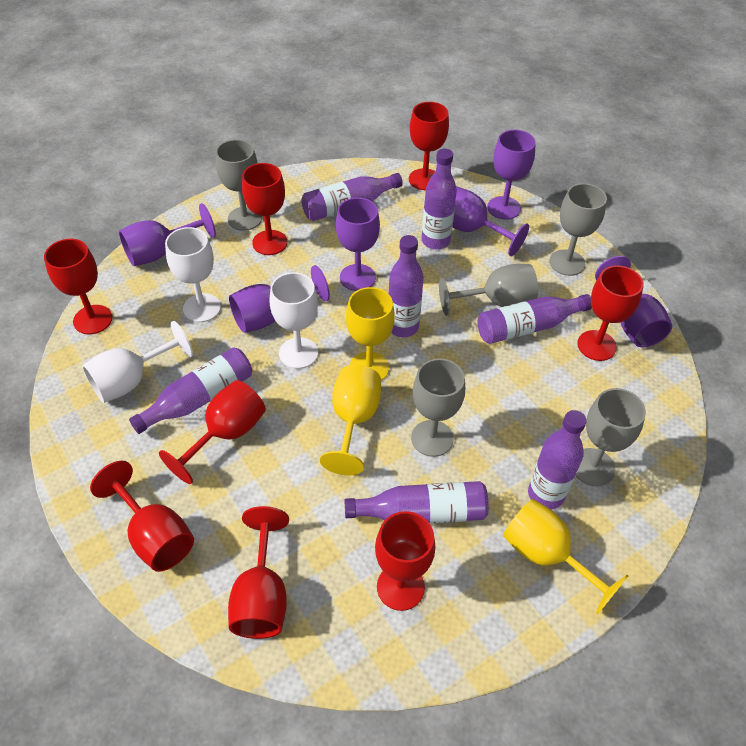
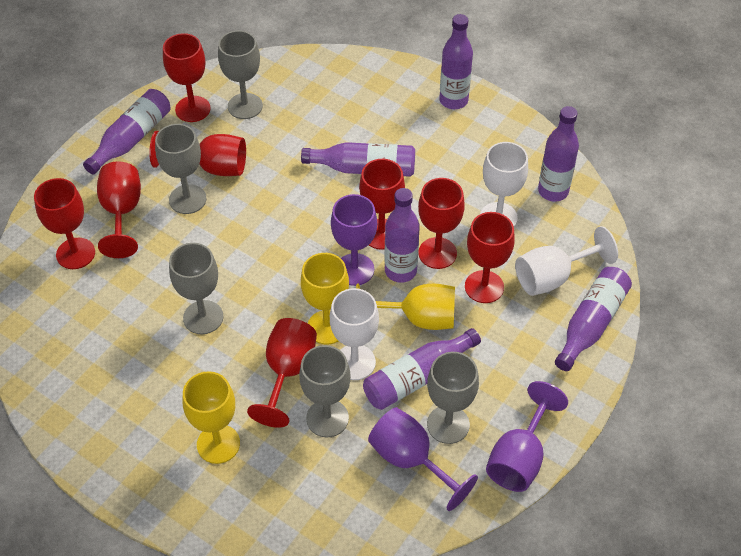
purple goblet: [119,203,216,266] [229,265,330,333] [336,198,380,291] [453,186,529,256] [487,130,536,220] [595,256,672,347] = 6 -> [331,194,377,286] [368,407,478,511] [486,381,568,492] = 3

